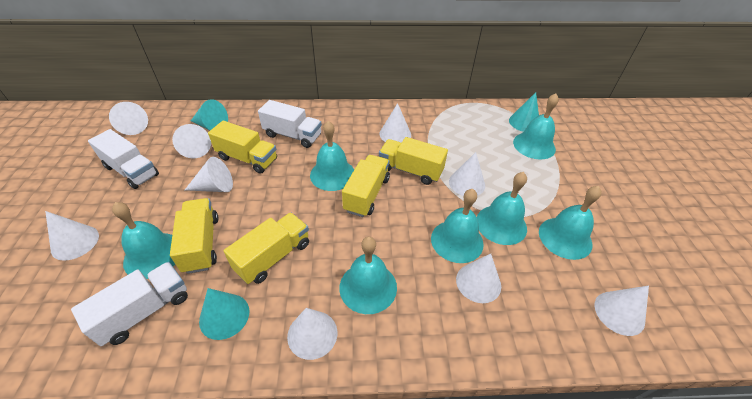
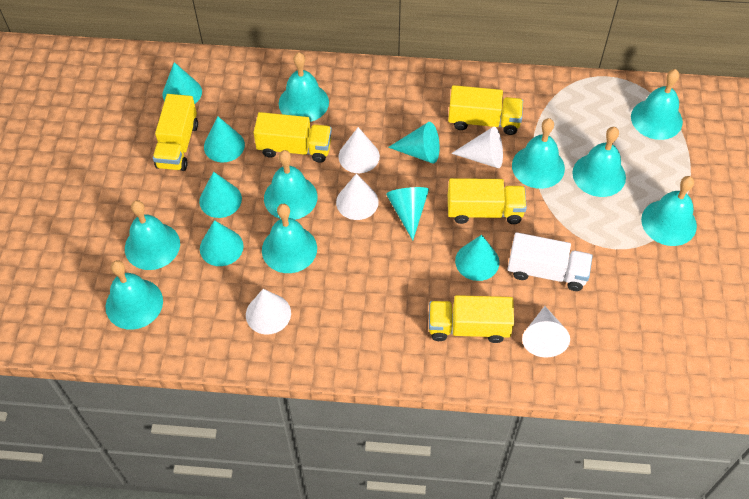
turquoise bell: [112,202,175,279] [310,121,354,191] [339,237,397,314] [431,189,484,263] [477,172,527,245] [513,94,559,159] [539,186,602,260] = 7 -> [105,260,163,330] [125,200,180,270] [262,204,317,273] [264,150,317,220] [279,52,329,122] [512,118,565,189] [572,127,626,197] [631,69,683,140] [641,176,697,246] = 9
turquoise cone: [191,99,228,130] [199,288,249,340] [509,92,539,132] = 3 -> [162,62,202,104] [199,172,242,218] [200,220,243,266] [204,116,245,163] [386,187,429,240] [388,122,439,164] [455,235,499,281] = 7
white cone: [45,211,99,261] [109,102,148,135] [172,124,211,158] [185,157,233,192] [287,308,338,360] [379,103,411,143] [449,152,485,196] [456,254,501,303] [594,286,649,336] = 9 -> [246,289,291,334] [336,174,379,220] [338,127,380,173] [451,127,503,168] [522,306,570,358] = 5
white truck: [71,262,188,346] [88,129,159,189] [258,100,322,148] = 3 -> [508,232,593,291] = 1

